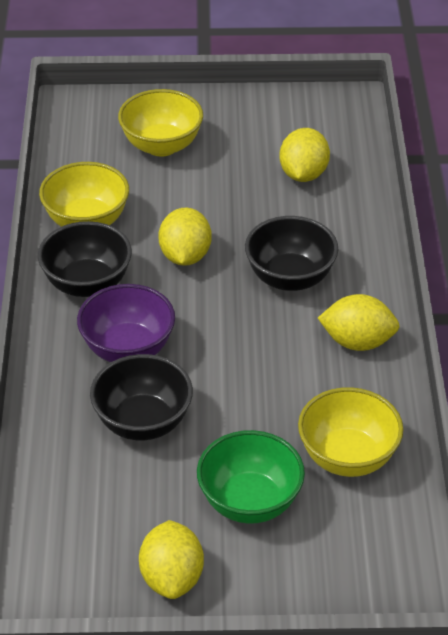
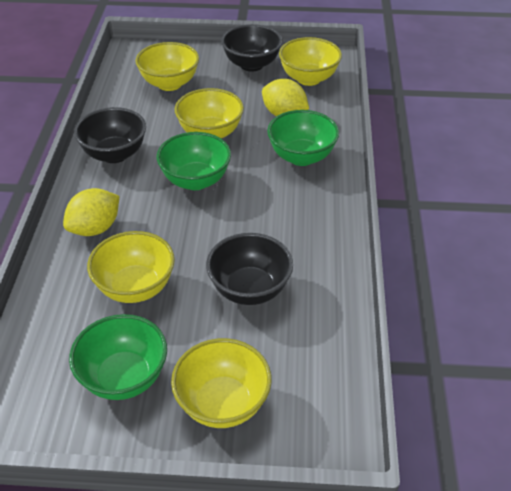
green bowl: [197,430,305,524] = 1 -> [69,314,167,400] [157,132,231,190] [267,110,339,166] = 3
purple bowl: [77,284,175,362] = 1 -> none = 0
yellow bowl: [39,162,129,227] [118,89,203,157] [298,387,404,477] = 3 -> [87,231,175,303] [136,42,199,91] [171,338,272,428] [175,88,244,138] [279,37,342,86] = 5
yellow lemon: [139,520,204,599] [158,208,212,266] [279,128,330,182] [318,294,400,351] = 4 -> [63,188,119,236] [262,79,309,116] = 2

